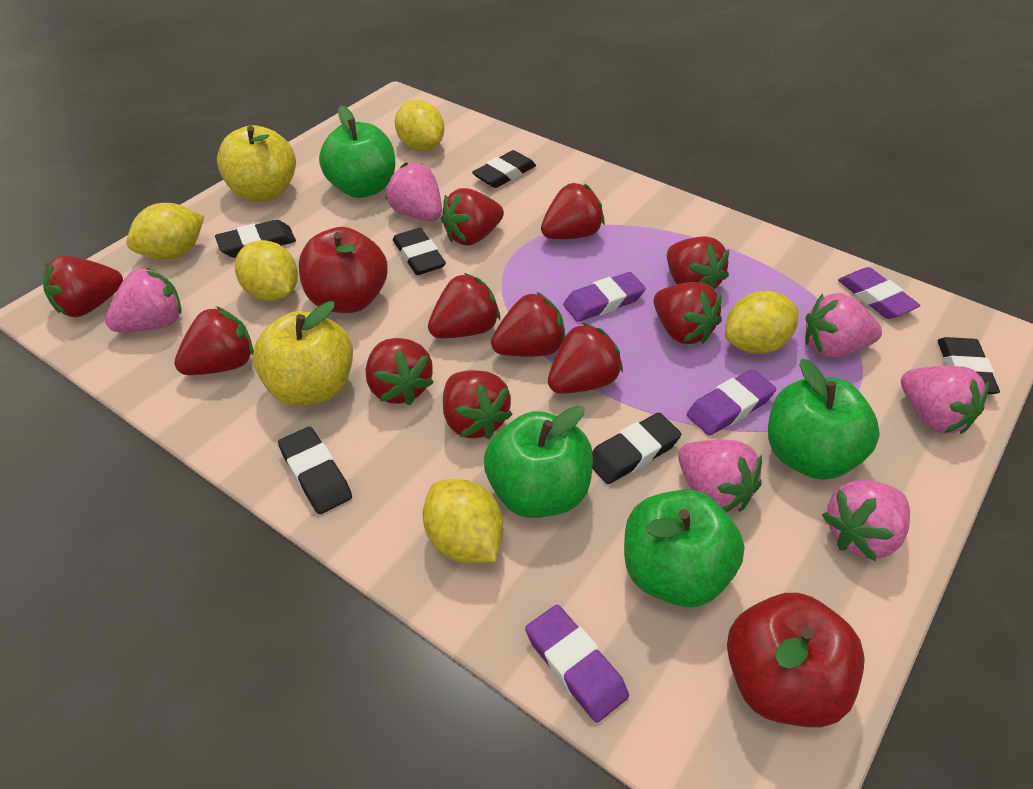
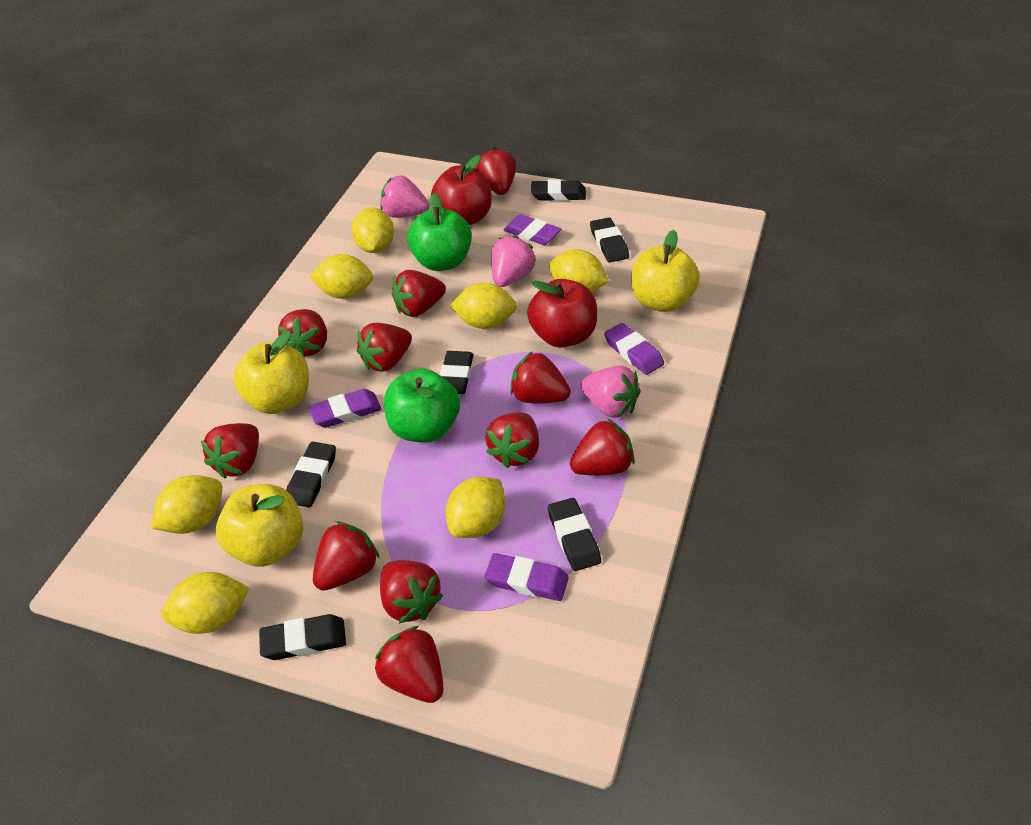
green apple: [319,105,395,198] [484,405,593,518] [624,490,745,607] [768,359,880,480] = 4 -> [384,368,460,443] [407,193,472,271] = 2
pink strawberry: [105,267,181,332] [385,163,442,221] [678,440,762,513] [805,293,882,357] [822,480,910,561] [901,366,989,434] = 6 -> [380,175,430,218] [491,235,536,287] [581,365,641,418] = 3
yellow apple: [217,125,296,202] [253,301,353,406] = 2 -> [216,484,303,567] [234,331,309,414] [631,230,700,312] = 3
yellow lemon: [126,203,204,260] [235,240,298,301] [395,100,445,151] [423,479,504,563] [725,291,798,354] = 5 -> [151,475,222,534] [162,572,249,634] [310,254,373,299] [351,208,394,253] [446,477,506,538] [450,283,517,329] [549,249,609,293] = 7

